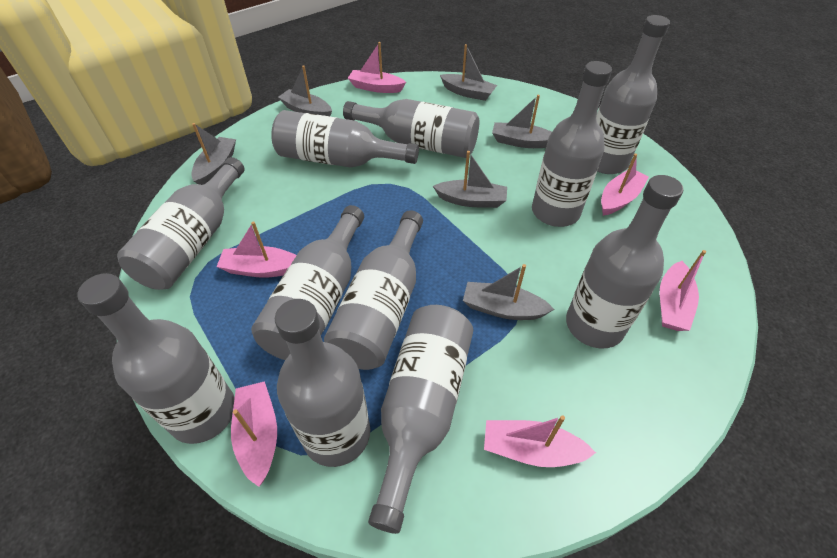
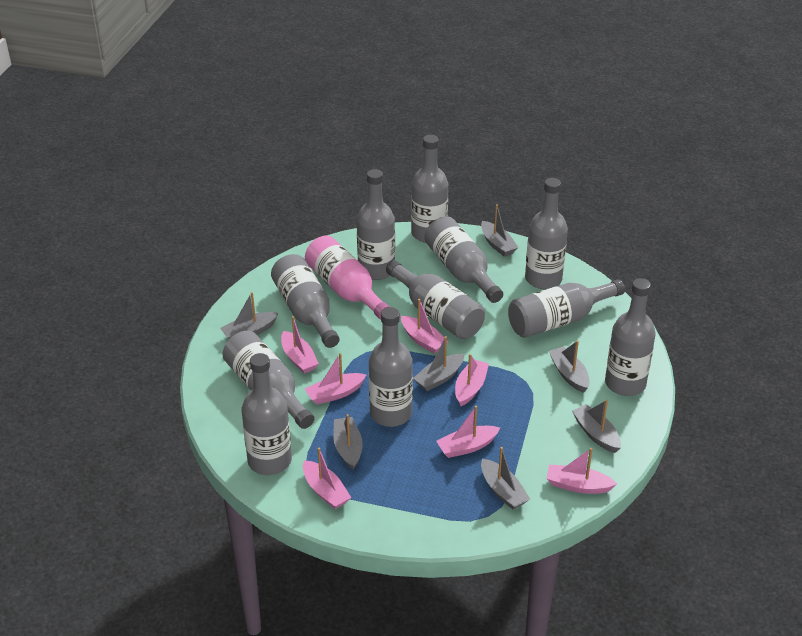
grey boat: [191,123,236,185] [278,65,332,116] [433,151,507,208] [440,44,497,101] [463,264,554,320] [492,95,552,148] = 6 -> [220,292,278,339] [333,414,363,470] [413,336,464,391] [481,204,519,257] [481,447,530,510] [549,340,590,393] [572,400,621,453] = 7
pink boat: [216,221,297,278] [231,381,277,487] [348,42,406,93] [484,415,596,467] [601,154,649,216] [660,250,706,331] = 6 -> [281,316,319,374] [303,447,352,509] [305,353,366,404] [401,299,448,353] [436,406,500,458] [455,354,489,406] [547,448,617,494] = 7
pink bottle: none = 0 -> [305,235,390,319] = 1

